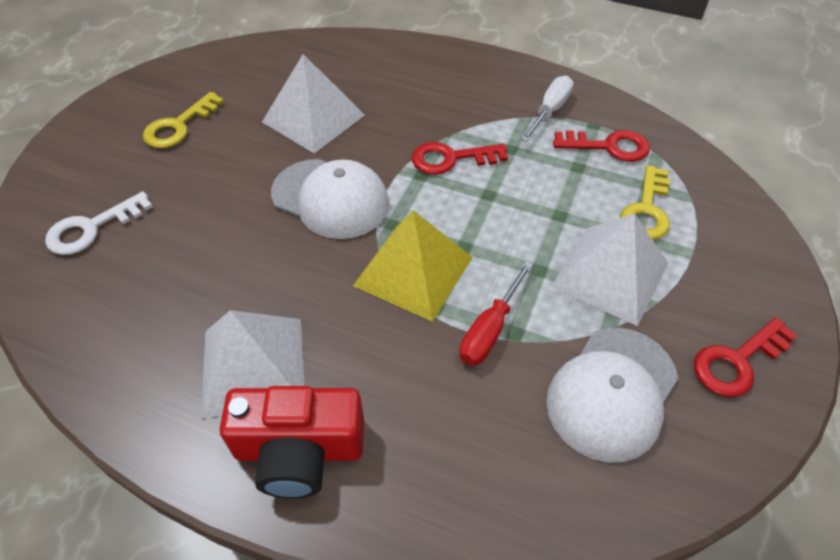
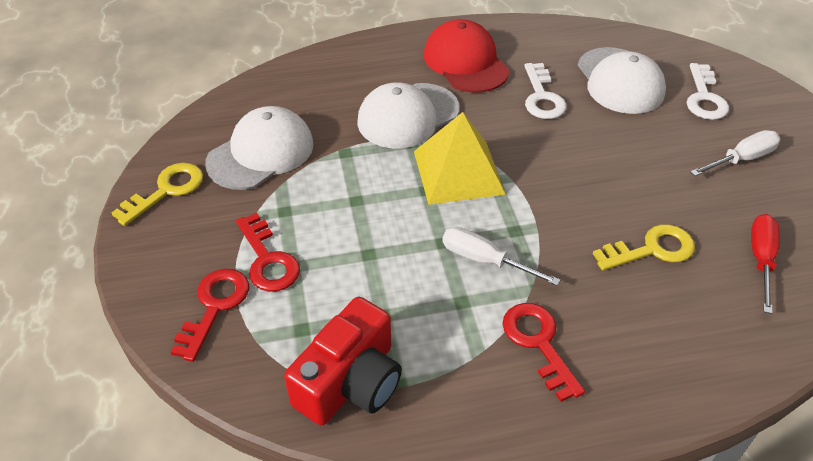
red cap: none = 0 -> [424,19,510,93] = 1
white cap: [271,159,389,239] [546,328,678,463] = 2 -> [205,106,314,190] [357,83,459,148] [578,47,666,114] = 3
white key: [45,191,153,255] = 1 -> [524,63,567,119] [687,63,729,120] = 2
white pyramid: [201,310,304,418] [262,54,365,153] [551,213,668,326] = 3 -> none = 0
white screwdriver: [521,76,574,142] = 1 -> [442,227,560,286] [690,130,780,176] = 2

